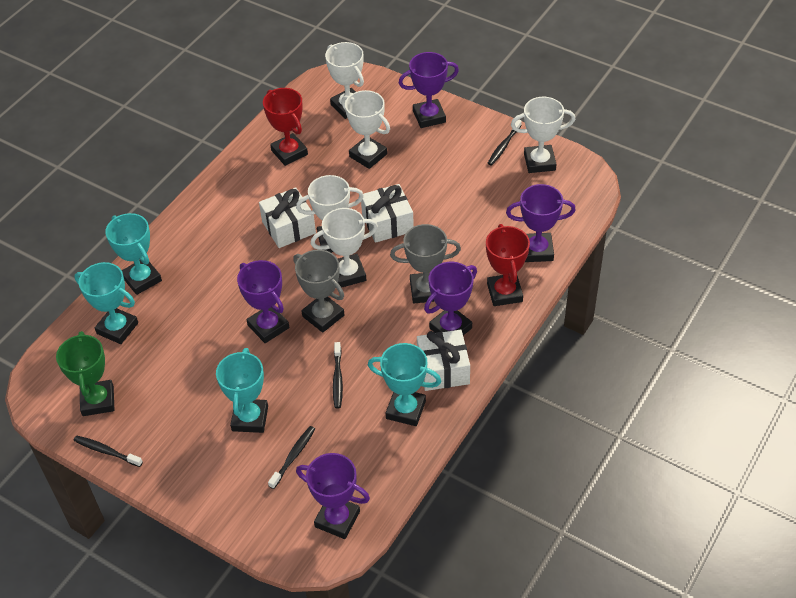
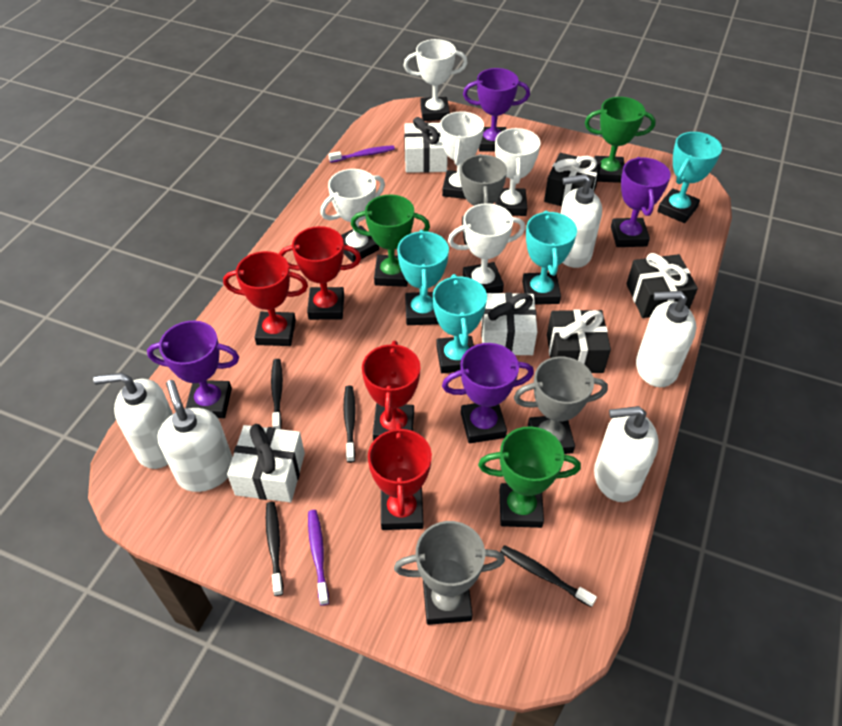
black gift: none = 0 -> [544,153,601,206] [547,309,611,373] [626,253,698,318] = 3
green trophy: [56,331,114,416] = 1 -> [351,195,430,287] [478,426,581,528] [585,97,656,183] = 3
grey trophy: [293,250,344,333] [390,224,461,303] = 2 -> [394,521,505,625] [460,154,507,244] [514,357,608,454] = 3
purple toothbrush: none = 0 -> [308,510,329,606] [328,145,395,163] = 2
purple trophy: [237,260,289,343] [296,453,370,539] [399,52,459,128] [424,262,477,335] [506,184,576,262] = 5 -> [147,321,239,418] [442,343,534,443] [463,68,530,152] [611,157,671,247] = 4
red trophy: [263,88,308,166] [486,224,530,306] = 2 -> [223,251,308,346] [279,226,361,320] [362,341,420,441] [368,422,432,530] = 4
white soap dispenser: none = 0 -> [93,373,173,469] [157,380,233,492] [561,174,602,268] [594,406,659,502] [636,291,696,387] = 5

